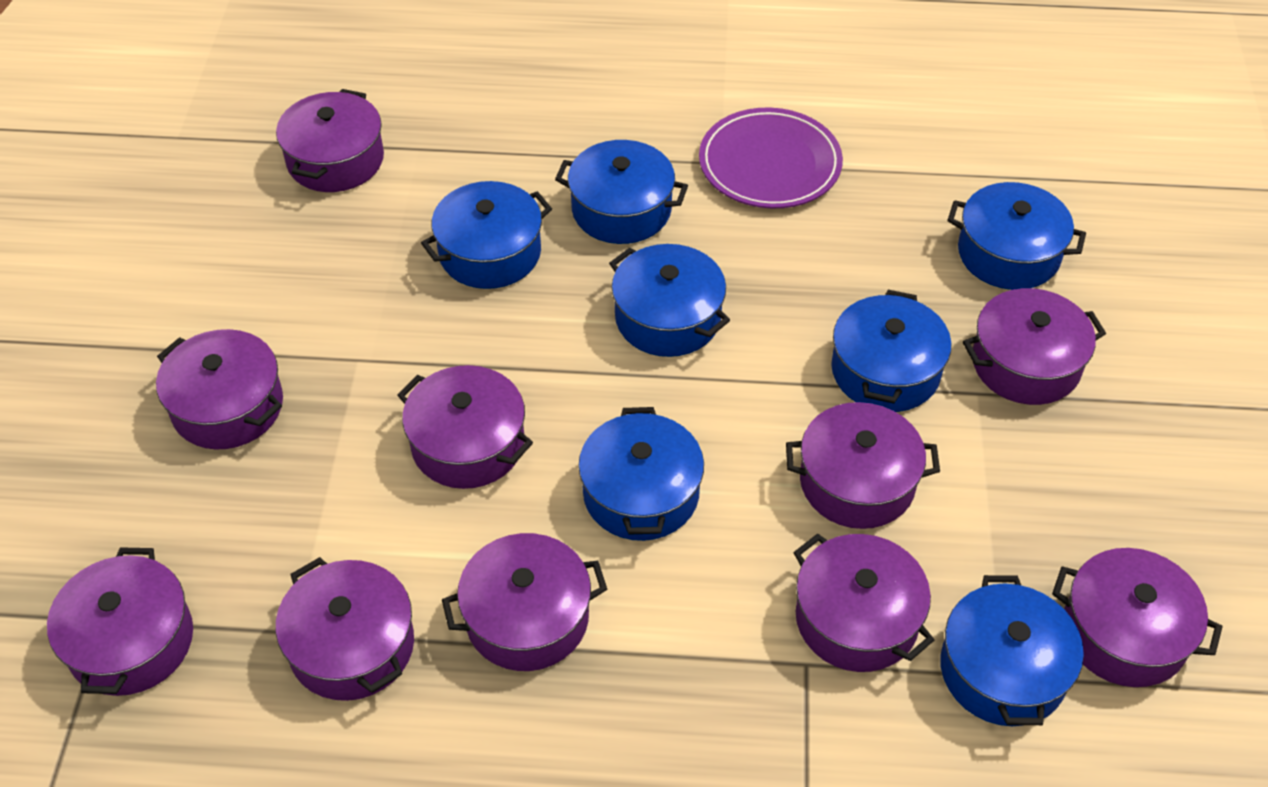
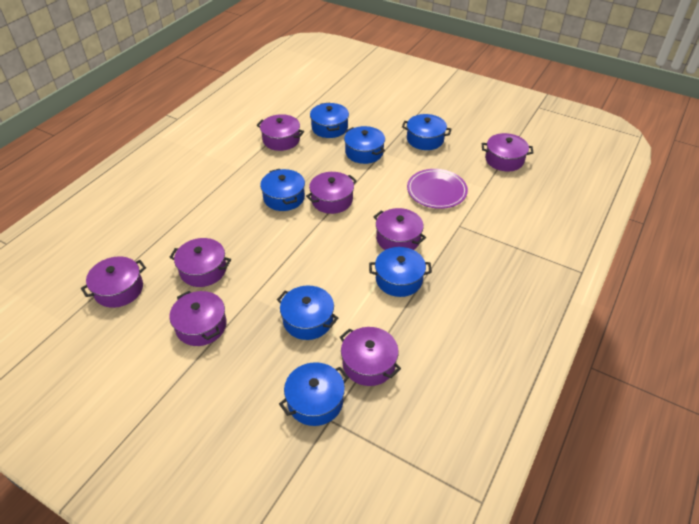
purple pot: [47,547,193,696] [156,329,283,450] [276,89,384,192] [276,557,414,701] [398,365,533,489] [442,533,607,671] [786,402,940,529] [793,534,934,672] [963,288,1106,405] [1052,548,1223,687] = 10 -> [81,257,146,308] [169,238,231,287] [169,291,227,346] [257,114,304,151] [306,172,357,214] [340,327,401,386] [374,208,426,250] [482,133,534,171] = 8

